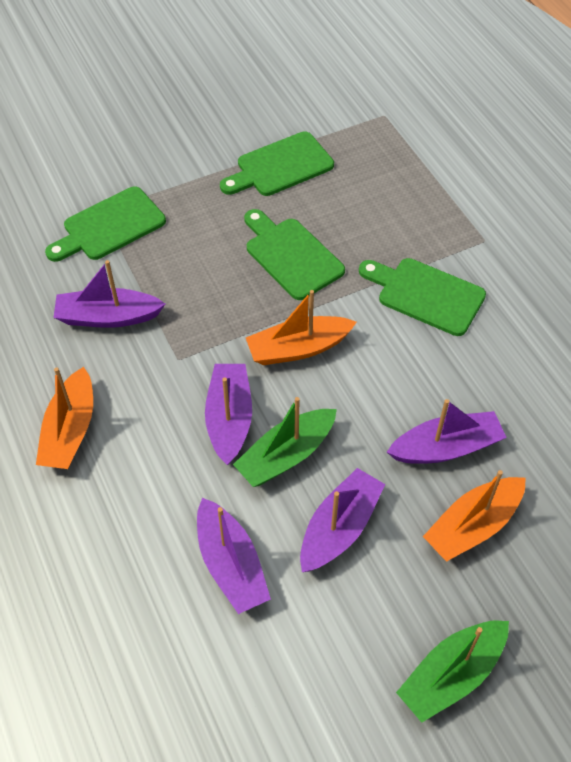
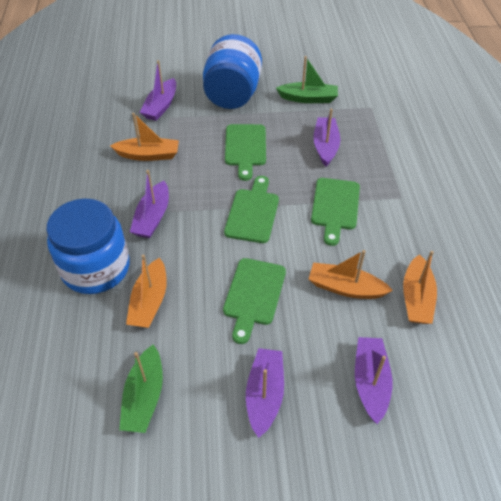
blue jar: none = 0 -> [46,198,130,294] [203,34,262,109] = 2
orange boat: [36,367,93,469] [246,290,357,365] [423,470,526,562] = 3 -> [110,113,179,161] [126,254,167,328] [309,250,393,299] [403,251,437,324] = 4

